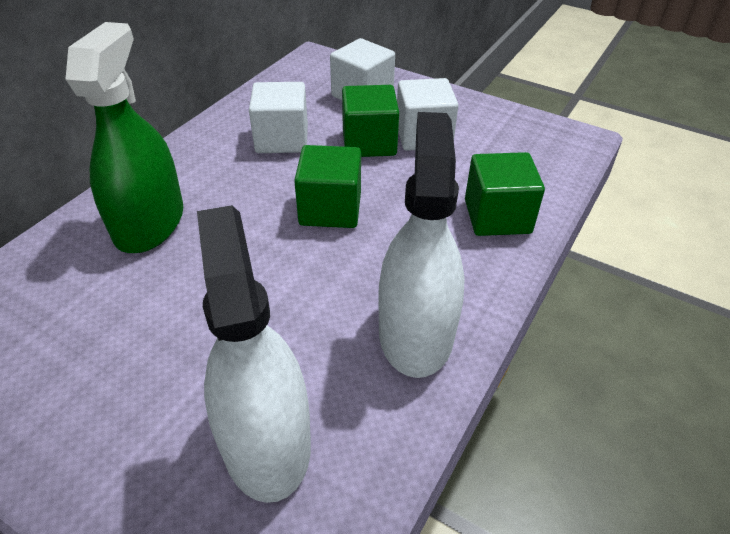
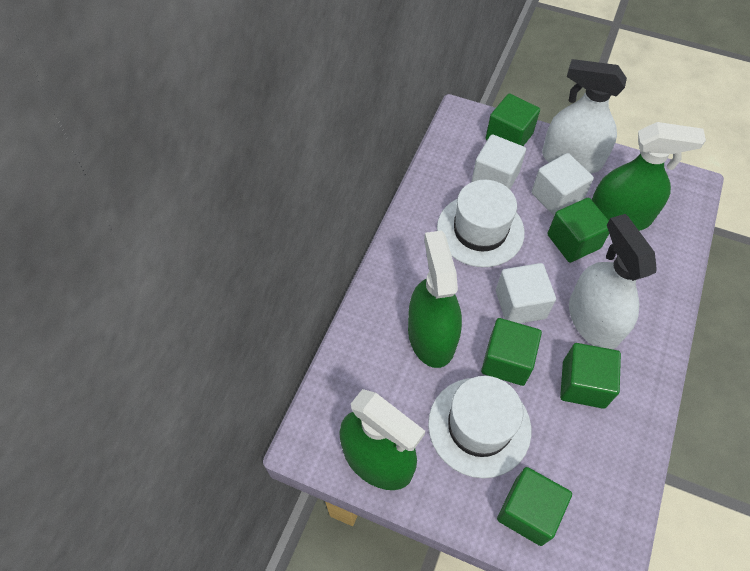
green cube: [294,145,361,228] [342,85,399,157] [465,152,545,236] = 3 -> [481,318,542,386] [486,93,540,146] [497,467,572,546] [547,198,609,263] [560,343,621,409] = 5
green spray bottle: [65,22,183,253] = 1 -> [339,389,425,490] [408,231,462,368] [592,122,706,231] = 3
white hat: none = 0 -> [428,376,531,478] [437,180,525,267] = 2

